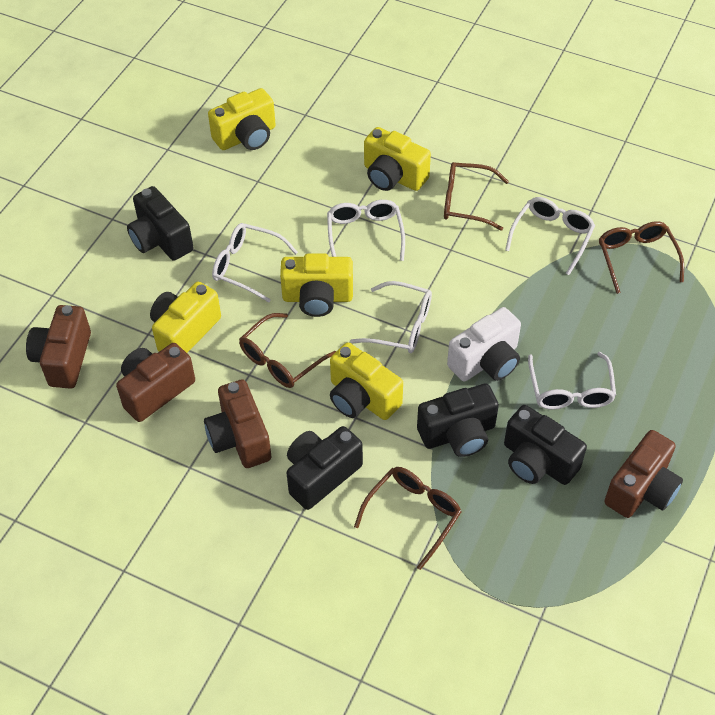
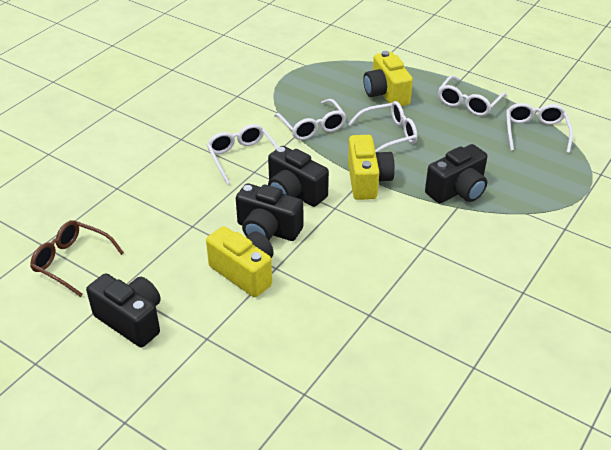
brown camera: [26,305,91,389] [116,343,195,422] [204,379,271,468] [604,430,683,518] = 4 -> none = 0
brown glasses: [239,313,336,388] [354,467,462,570] [444,162,509,231] [599,221,684,294] = 4 -> [30,220,124,297] = 1
white camera: [447,307,521,381] = 1 -> none = 0
yellow camera: [150,282,221,353] [208,88,276,150] [280,254,353,317] [330,342,403,420] [364,127,431,191] = 5 -> [206,226,274,297] [348,135,395,200] [363,51,413,106] = 3

